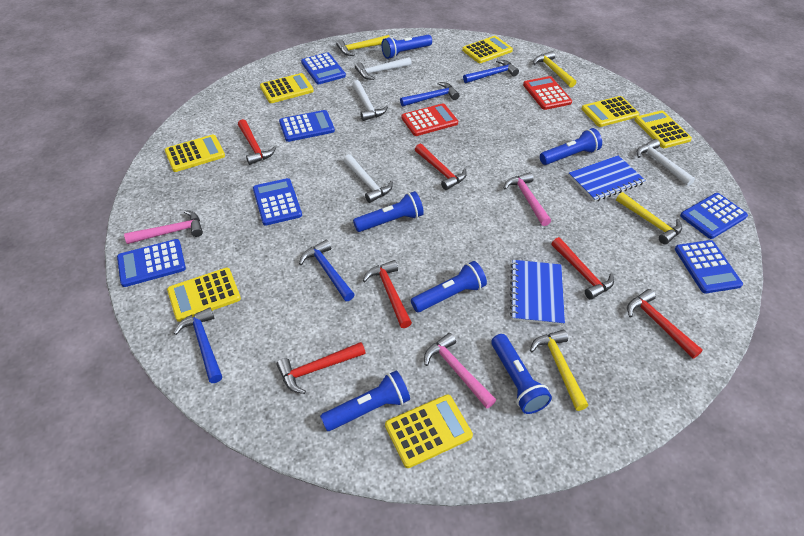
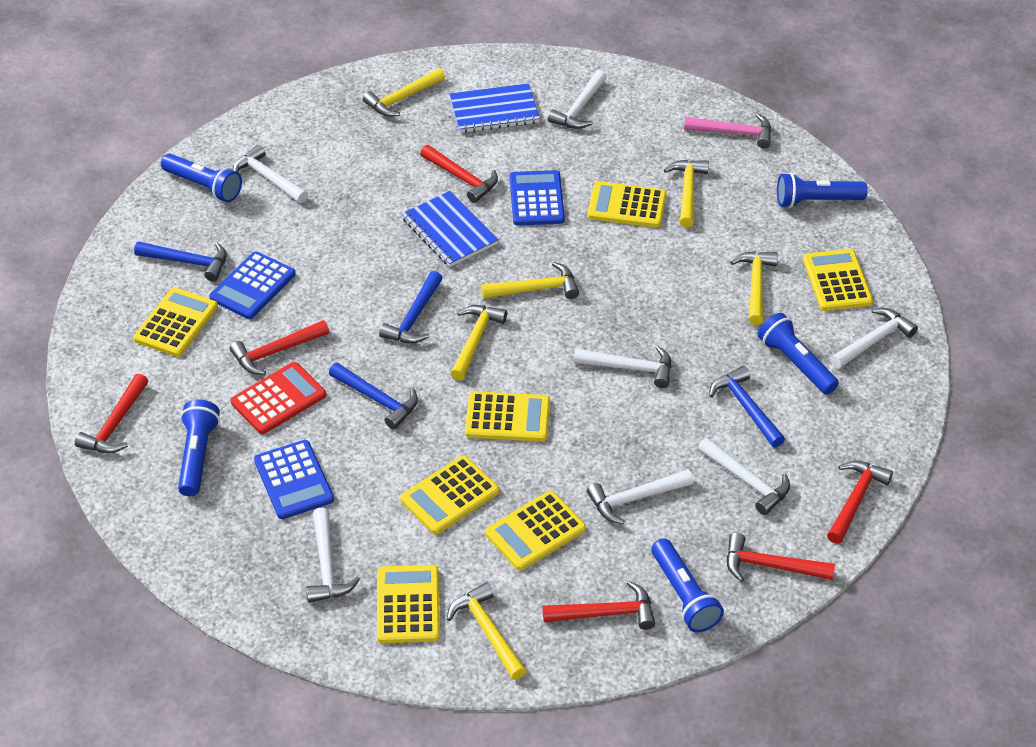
blue calculator: [117,239,186,287] [253,178,302,226] [279,110,335,142] [301,52,346,84] [675,240,743,293] [680,193,748,239] = 6 -> [209,252,296,319] [254,440,334,519] [510,170,565,226] = 3
blue flashlight: [320,370,410,431] [353,191,424,232] [381,35,432,59] [411,261,487,312] [491,334,552,414] [540,128,602,165] = 6 -> [161,154,242,202] [178,400,220,496] [651,539,724,632] [758,313,839,395] [777,173,868,208] = 5
pink hammer: [124,210,203,244] [424,333,496,409] [504,172,551,226] = 3 -> [684,114,772,148] = 1
red calculator: [401,103,458,136] [523,76,572,110] = 2 -> [231,362,326,434] = 1
white hammer: [343,154,393,203] [352,80,388,121] [355,57,412,80] [637,139,695,186] = 4 -> [233,145,308,203] [306,507,360,603] [548,70,607,129] [573,346,671,388] [587,469,693,524] [698,438,790,515] [831,308,918,369] = 7
yellow hammer: [336,35,390,56] [530,330,588,411] [533,51,576,87] [616,192,682,244] = 4 -> [363,68,445,117] [447,582,527,680] [450,305,507,381] [481,262,579,299] [664,160,709,228] [730,251,778,325] = 6

